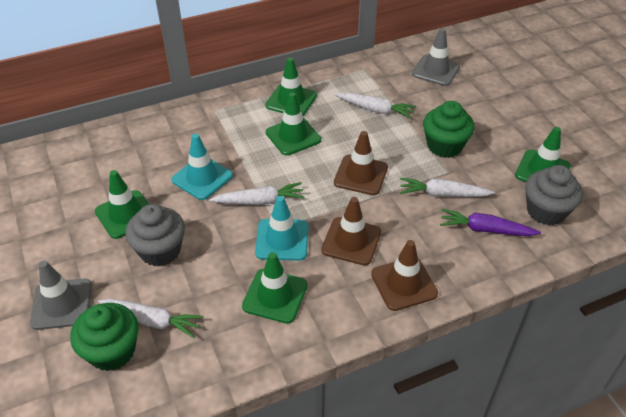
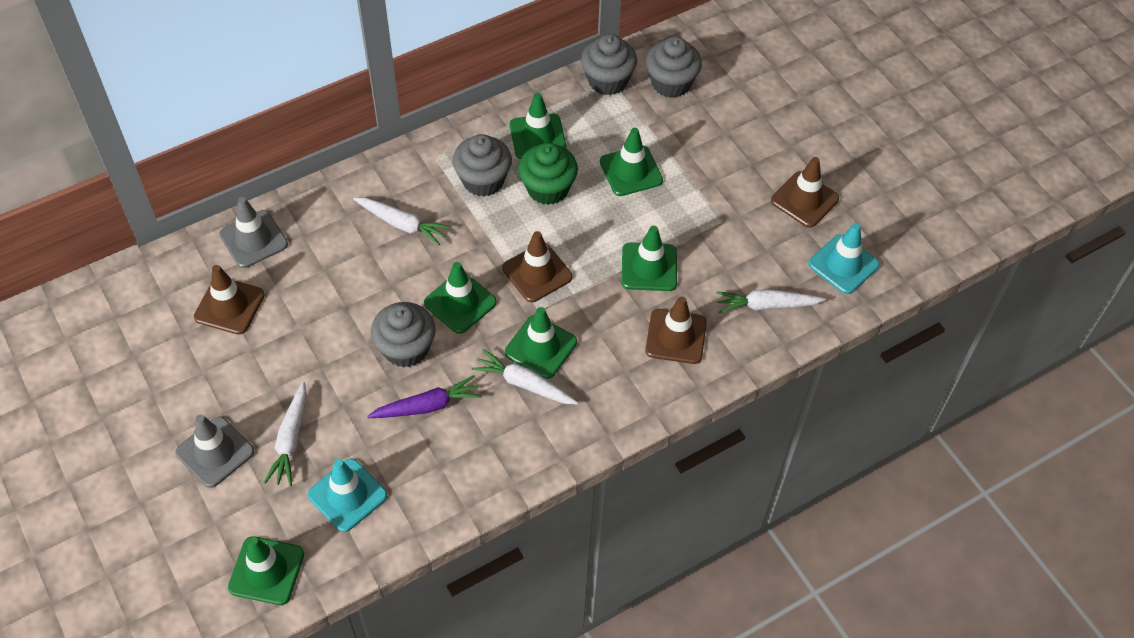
brown traffic cone: [321,197,381,265] [334,131,388,195] [371,240,438,311] = 3 -> [194,265,264,335] [502,231,573,302] [645,297,707,364] [771,157,839,228] = 4
green cupcake: [70,303,138,371] [423,101,474,158] = 2 -> [518,142,578,205] = 1
green traffic cone: [95,170,149,239] [242,252,308,324] [265,57,317,116] [266,92,321,156] [515,127,571,182] = 5 -> [228,536,304,605] [424,262,497,334] [505,307,577,379] [510,93,567,159] [600,128,663,196] [622,226,677,291] = 6
grey cupcake: [125,204,185,266] [525,165,583,226] = 2 -> [371,302,436,368] [452,134,512,197] [581,34,637,95] [646,36,702,98] = 4

